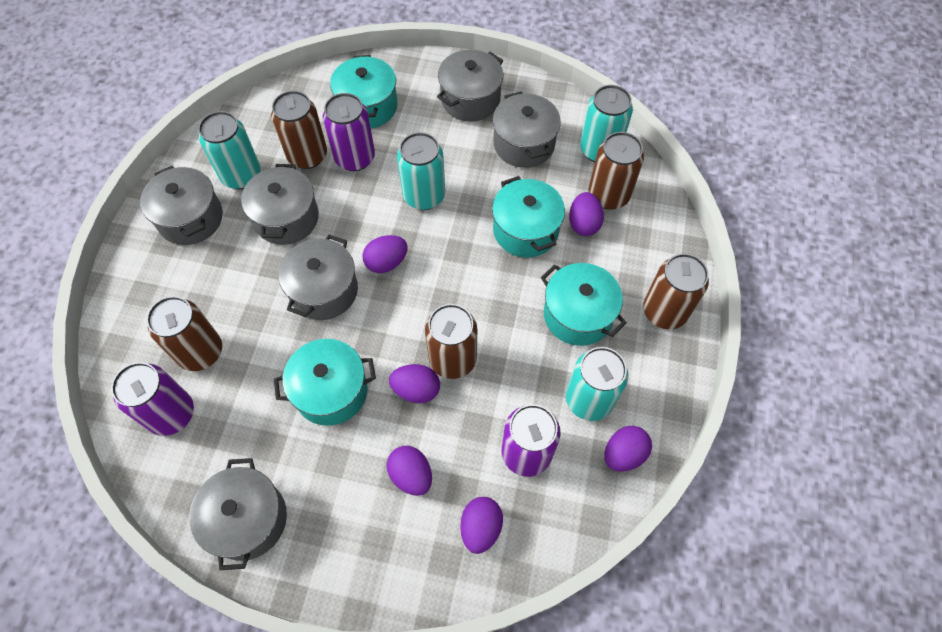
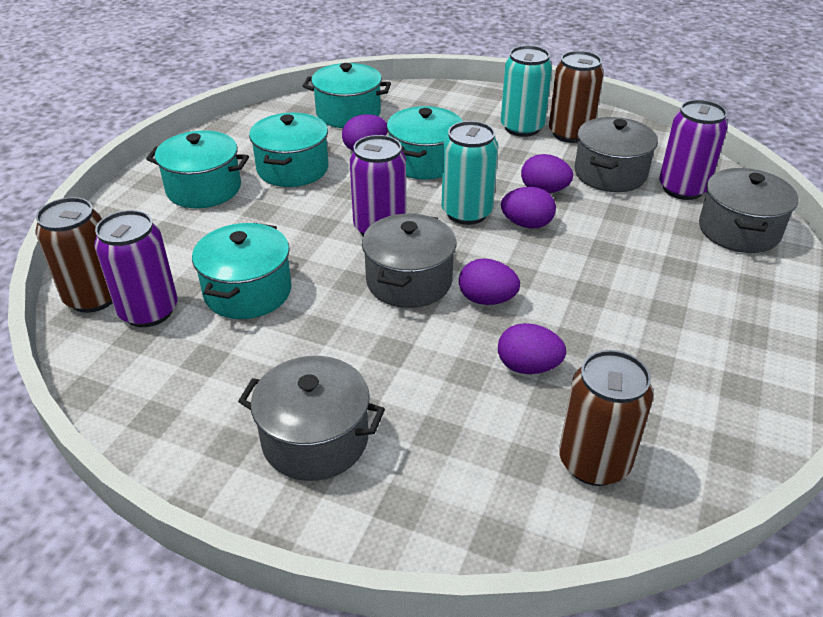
brown can: [147,296,222,371] [271,91,327,169] [425,304,477,379] [589,132,644,210] [643,253,709,329] = 5 -> [36,197,113,313] [549,51,604,143] [559,350,654,486] = 3
grey pot: [140,166,223,245] [189,458,287,570] [241,164,319,245] [278,235,358,320] [437,50,503,121] [493,91,561,168] = 6 -> [238,356,385,481] [362,214,457,308] [574,117,658,192] [699,168,798,253] = 4
purple egg: [363,235,408,273] [387,446,432,496] [389,364,440,403] [460,497,503,554] [569,192,604,236] [604,426,652,472] = 6 -> [342,114,388,151] [459,258,520,305] [498,323,566,374] [501,187,556,229] [521,154,573,193] = 5
turquoise can: [198,111,261,189] [397,132,445,210] [566,347,628,421] [580,85,633,162] = 4 -> [442,121,498,225] [501,46,552,137] = 2
turquoise pot: [274,339,376,426] [330,55,397,128] [492,176,565,258] [541,263,627,346] = 4 -> [146,130,249,208] [192,223,292,319] [249,112,329,187] [303,63,391,128] [387,106,463,180] = 5

